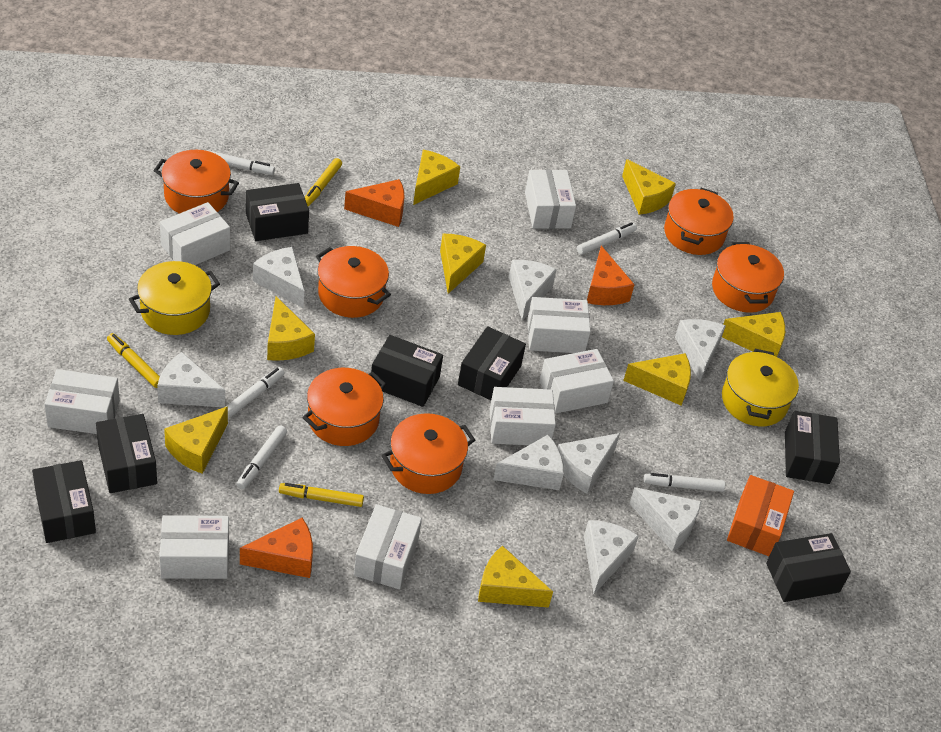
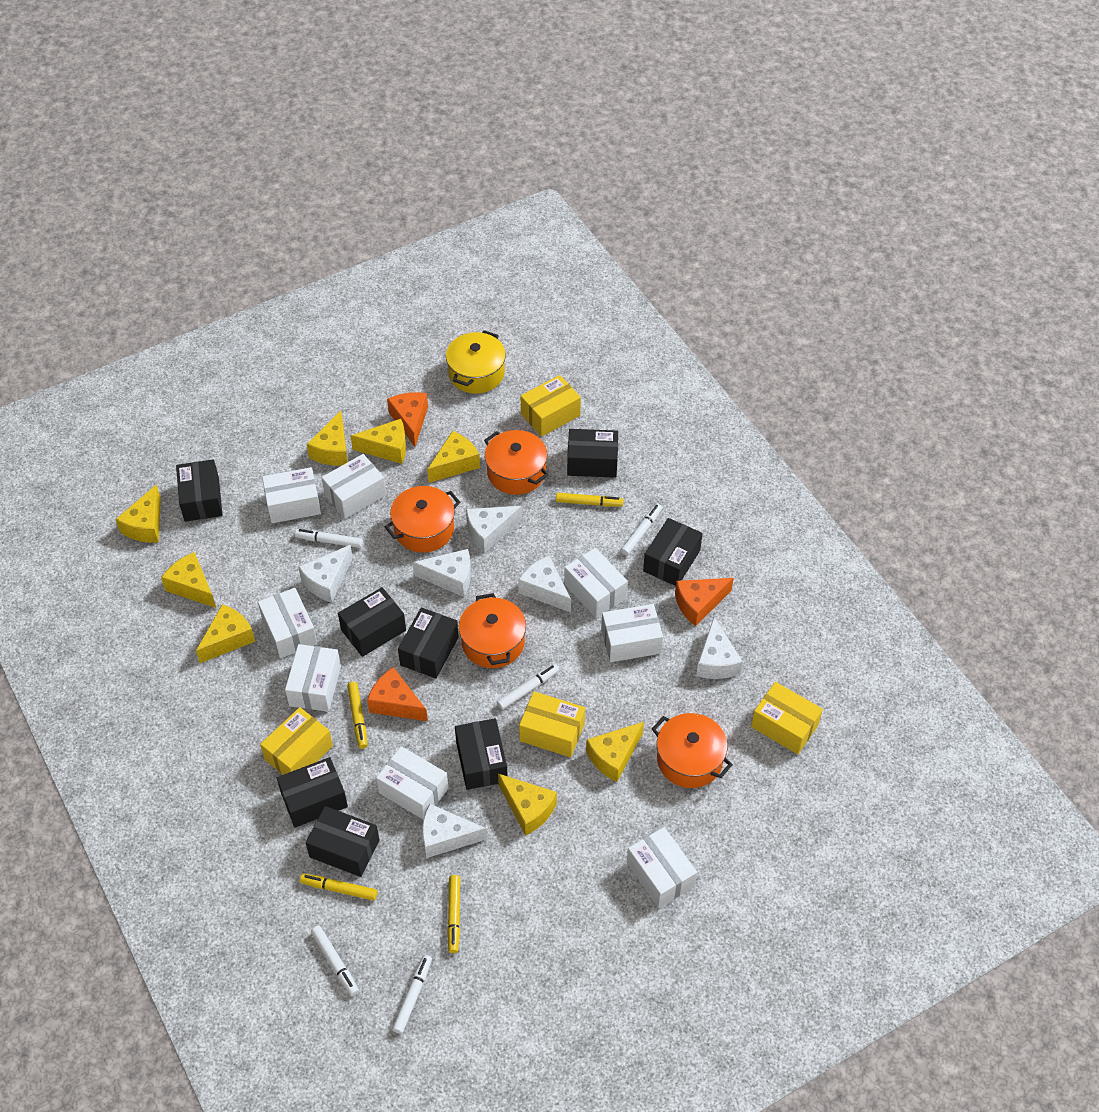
black box: [32,460,96,543] [96,414,157,493] [246,183,309,241] [371,335,443,407] [458,326,526,400] [766,533,851,602] [785,411,840,484] = 7 -> [176,459,223,522] [277,757,348,828] [306,806,379,877] [338,587,406,657] [398,608,459,679] [455,718,508,790] [567,429,618,478] [643,518,703,586] = 8
orange box: [727,475,794,556] = 1 -> none = 0
orange pot: [154,150,239,214] [302,368,386,446] [316,246,391,318] [381,413,475,494] [664,188,734,255] [712,242,784,313] = 6 -> [385,486,460,553] [459,593,526,668] [484,430,549,495] [652,713,733,788] = 4
white cheese: [157,352,225,407] [253,247,304,308] [493,435,564,490] [509,260,557,321] [558,433,620,494] [584,520,639,594] [629,487,701,551] [675,319,726,382] = 8 -> [298,545,353,603] [413,549,471,597] [422,803,487,858] [466,506,522,553] [518,556,571,612] [696,617,743,679] = 6
yellow box: none = 0 -> [260,707,333,775] [519,691,585,757] [521,375,581,437] [751,682,823,754] = 4
yellow marker: [107,333,160,388] [279,483,364,507] [305,158,342,206] = 3 -> [300,873,377,901] [347,682,367,749] [447,875,460,953] [556,493,623,507] = 4
yellow pot: [129,261,220,335] [722,349,799,426] = 2 -> [446,330,506,394] = 1

